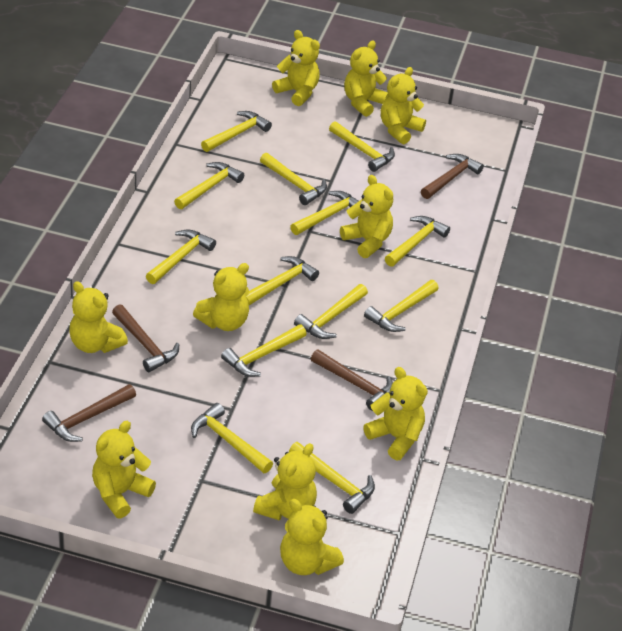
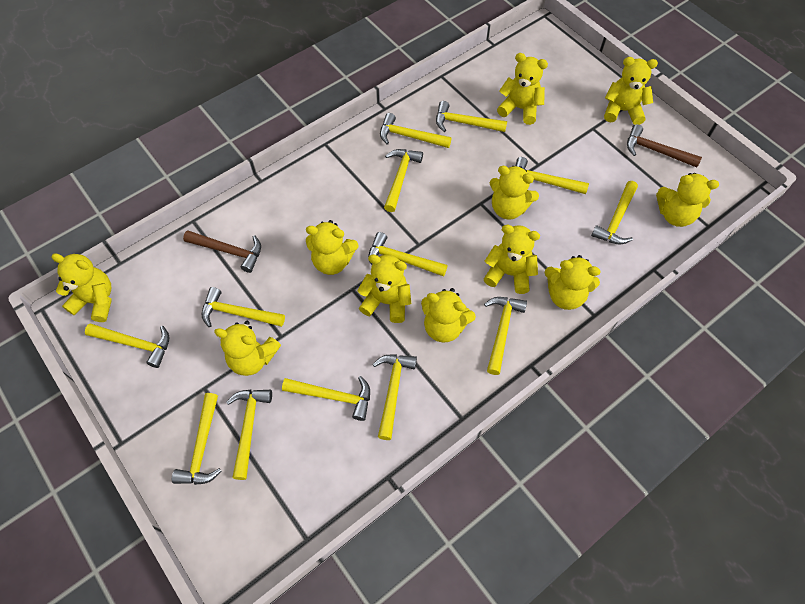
brown hammer: [42,384,136,442] [112,304,179,372] [311,349,393,411] [421,154,484,199] = 4 -> [183,230,261,273] [627,124,702,168] = 2
yellow teddy bear: [69,281,128,353] [92,421,156,519] [193,263,249,331] [253,443,317,520] [272,30,320,106] [280,499,344,575] [340,175,393,258] [344,40,389,117] [363,367,428,460] [381,67,426,145] = 10 -> [51,253,112,322] [214,321,281,376] [306,220,358,275] [357,254,411,323] [421,288,476,343] [484,225,540,294] [490,166,539,219] [497,53,548,125] [544,255,601,310] [604,57,658,125] [656,173,719,227] = 11

